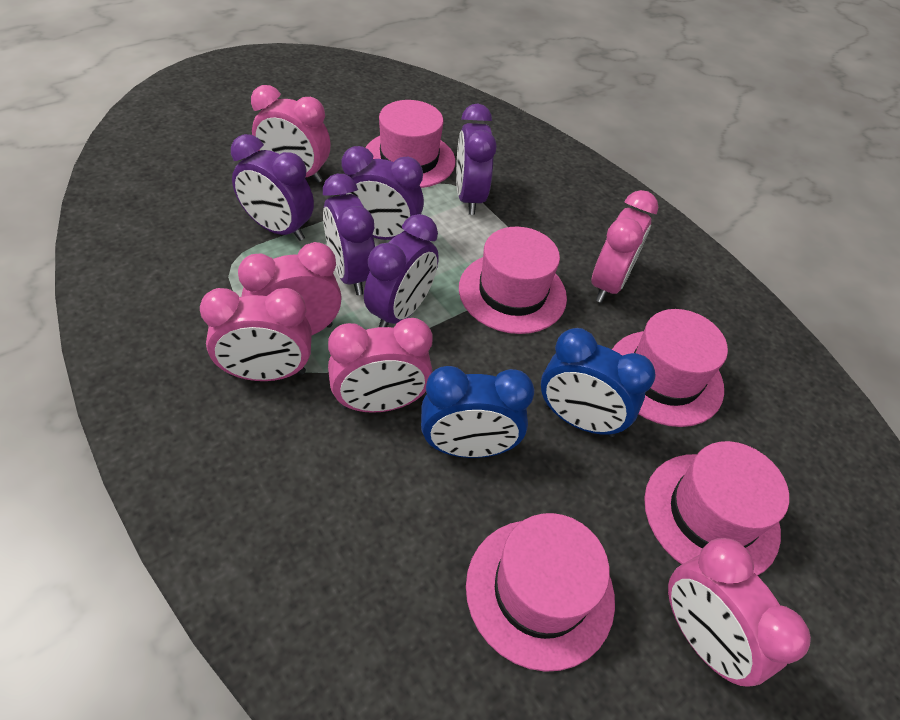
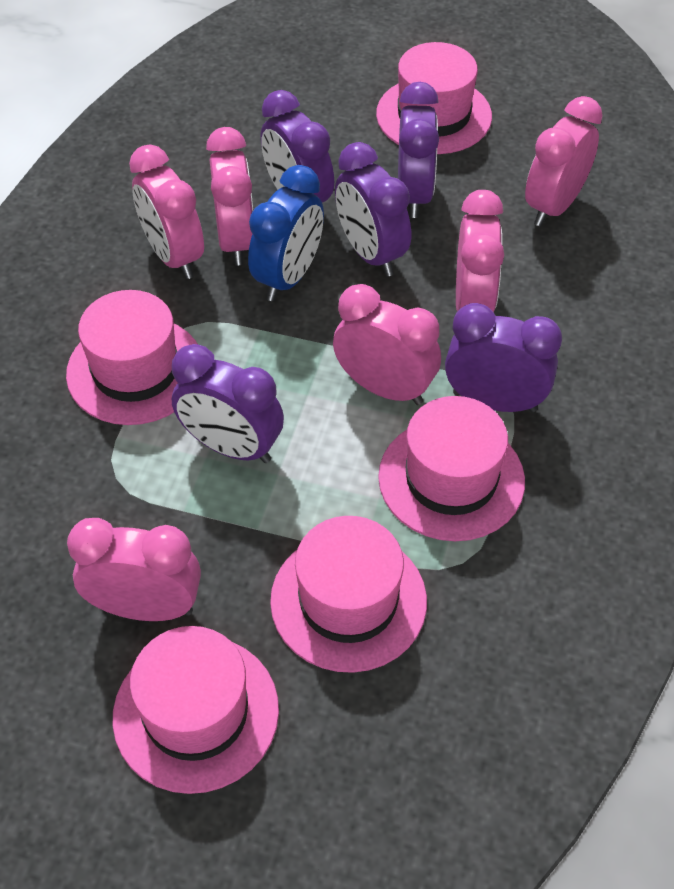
blue clock: [421,366,534,458] [541,328,656,437] = 2 -> [248,165,324,301] = 1

